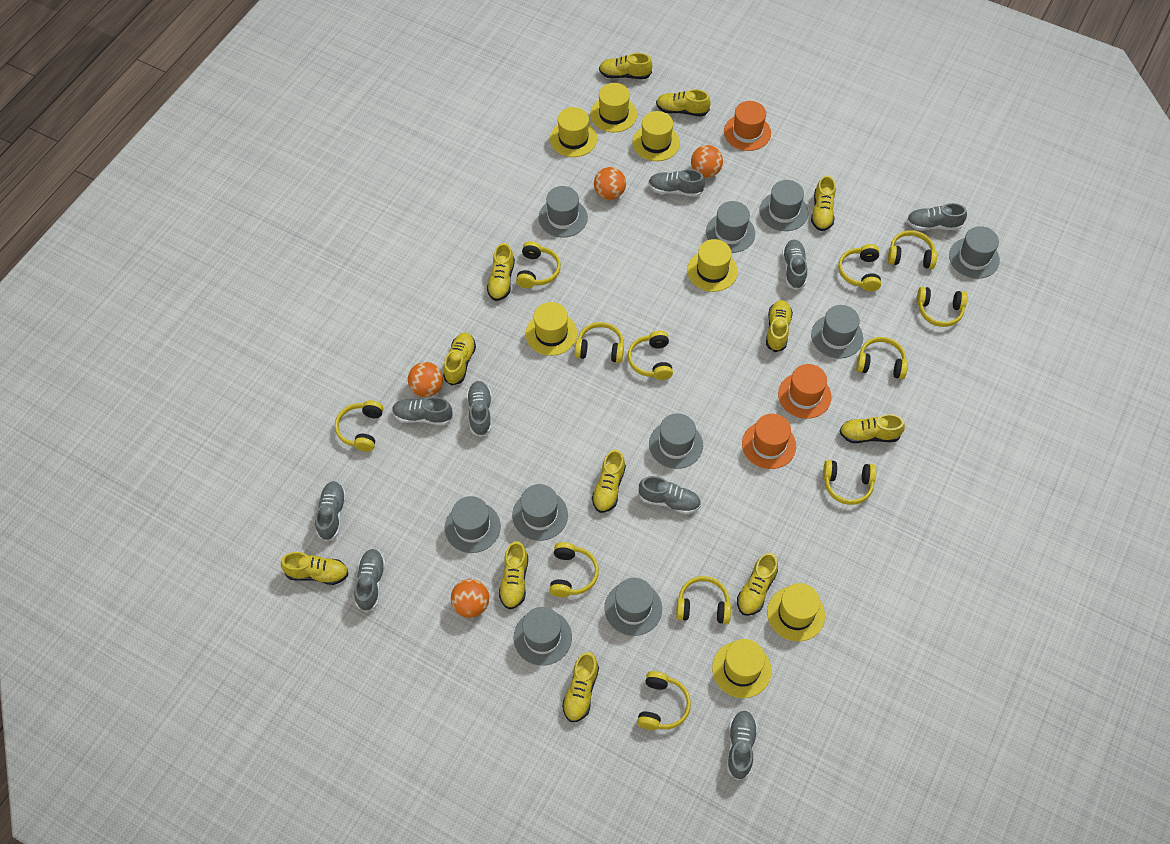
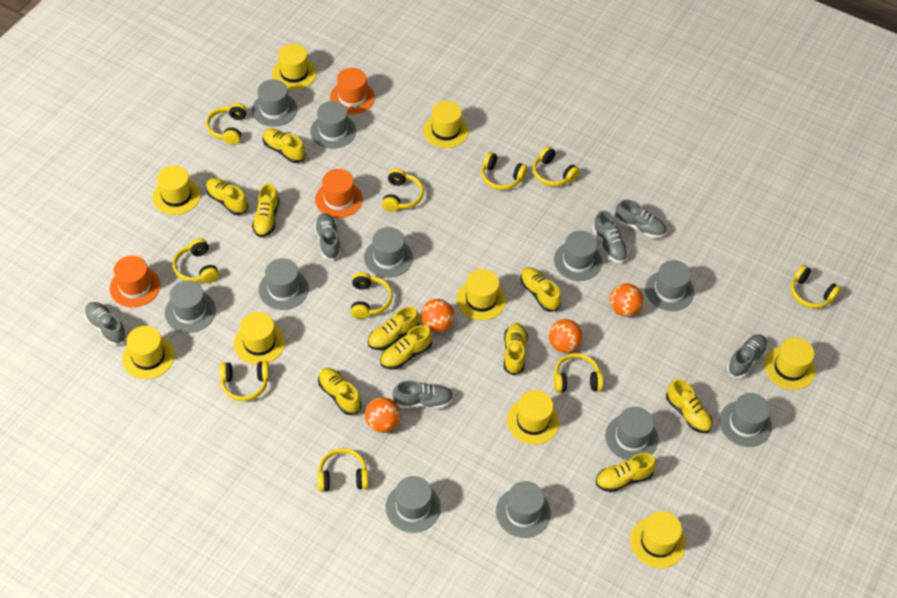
grey hat: [445,496,501,553] [512,484,568,541] [514,607,572,666] [539,186,588,238] [604,578,662,636] [649,413,703,469] [706,201,755,253] [759,180,809,231] [811,305,863,359] [949,226,1000,279] = 10 -> [165,281,216,333] [252,79,297,127] [259,258,309,310] [310,101,356,149] [364,227,413,278] [385,476,441,533] [496,481,551,538] [554,231,602,281] [605,407,658,460] [645,260,694,311] [719,393,772,447] = 11
grey shoe: [315,481,346,542] [354,549,386,612] [392,397,453,425] [467,381,492,437] [638,476,701,514] [649,169,705,197] [727,711,758,780] [782,240,807,290] [907,203,967,230] = 9 -> [84,302,127,345] [314,213,341,260] [393,380,453,409] [593,211,628,263] [615,199,666,238] [727,335,768,378] = 6
yellow hat: [526,302,577,356] [550,107,597,157] [590,83,637,132] [632,111,680,161] [687,239,738,292] [712,639,772,698] [767,583,825,641] = 7 -> [122,326,175,379] [152,165,201,215] [234,312,285,365] [272,44,316,90] [423,101,469,148] [456,269,506,321] [507,390,559,445] [630,511,686,568] [764,337,816,390] = 9
yellow headphones: [335,400,383,452] [516,241,561,288] [549,542,599,597] [575,322,624,363] [628,331,673,380] [637,671,691,730] [676,576,731,624] [823,460,876,505] [838,244,881,291] [856,337,908,379] [888,230,937,269] [917,287,967,327] = 12 -> [173,238,219,283] [206,103,247,145] [220,361,269,401] [317,448,368,491] [351,272,393,319] [382,169,424,212] [481,152,528,190] [533,146,580,186] [554,353,604,393] [790,265,841,309] = 10
yellow shoe: [281,552,349,585] [443,332,476,386] [487,243,515,301] [499,541,528,610] [562,652,599,722] [592,449,626,513] [599,53,652,79] [656,89,711,117] [737,553,778,616] [766,300,793,352] [811,175,836,231] [839,414,905,443] = 12 -> [206,178,248,215] [252,183,279,237] [263,128,306,163] [318,368,361,415] [368,306,419,350] [380,325,432,370] [504,323,528,375] [520,267,561,312] [596,453,656,492] [666,379,713,433] = 10

